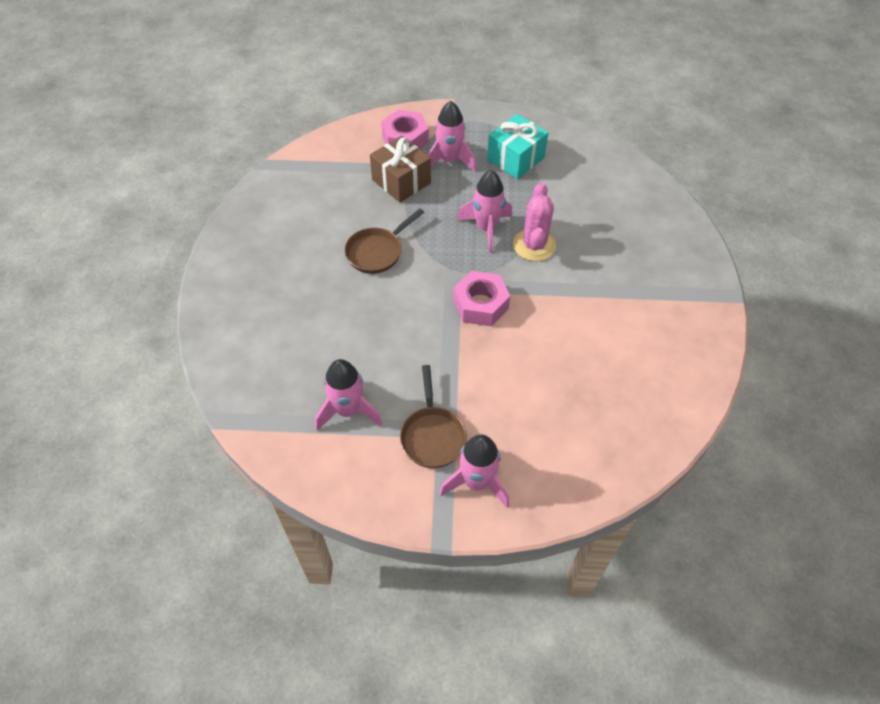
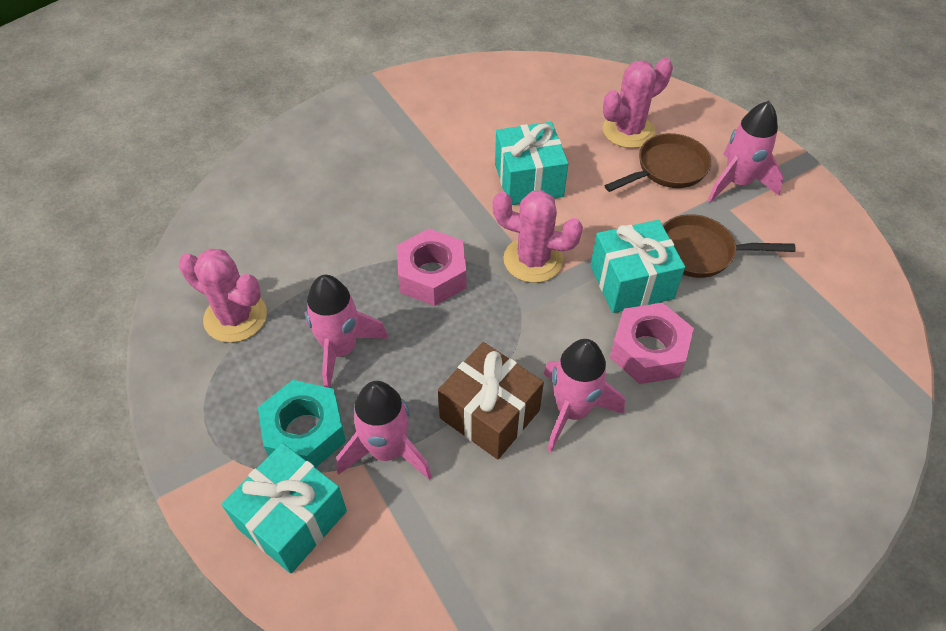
pink cactus: [513,182,556,261] = 1 -> [179,249,267,343] [493,190,583,283] [603,58,673,148] = 3
turquoise gift: [487,114,548,179] = 1 -> [222,443,347,573] [495,122,568,205] [590,220,685,313] = 3
turquoise nut: none = 0 -> [258,380,346,468] = 1

